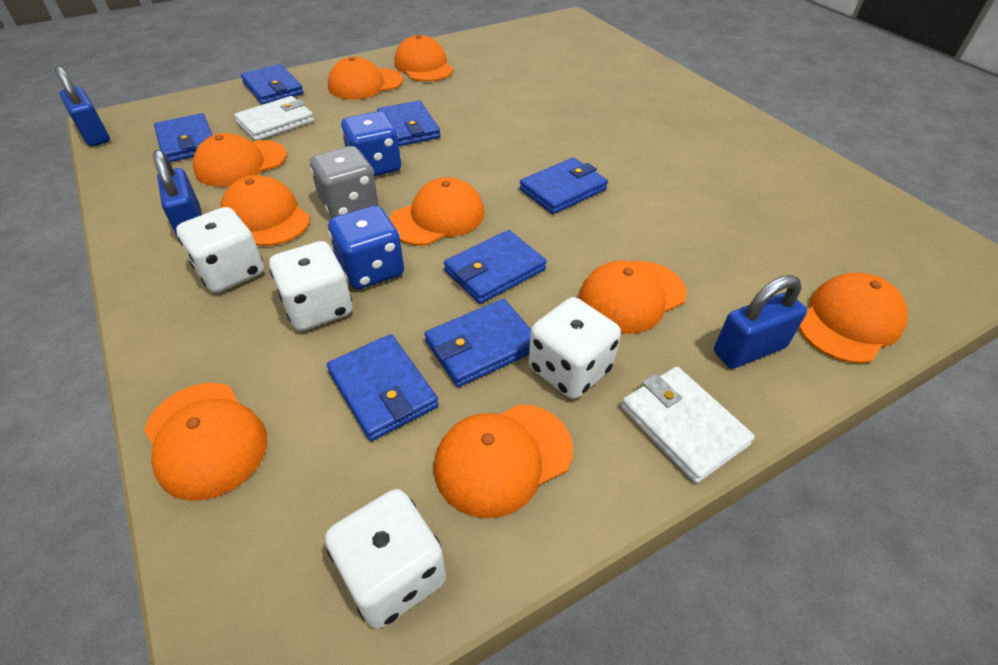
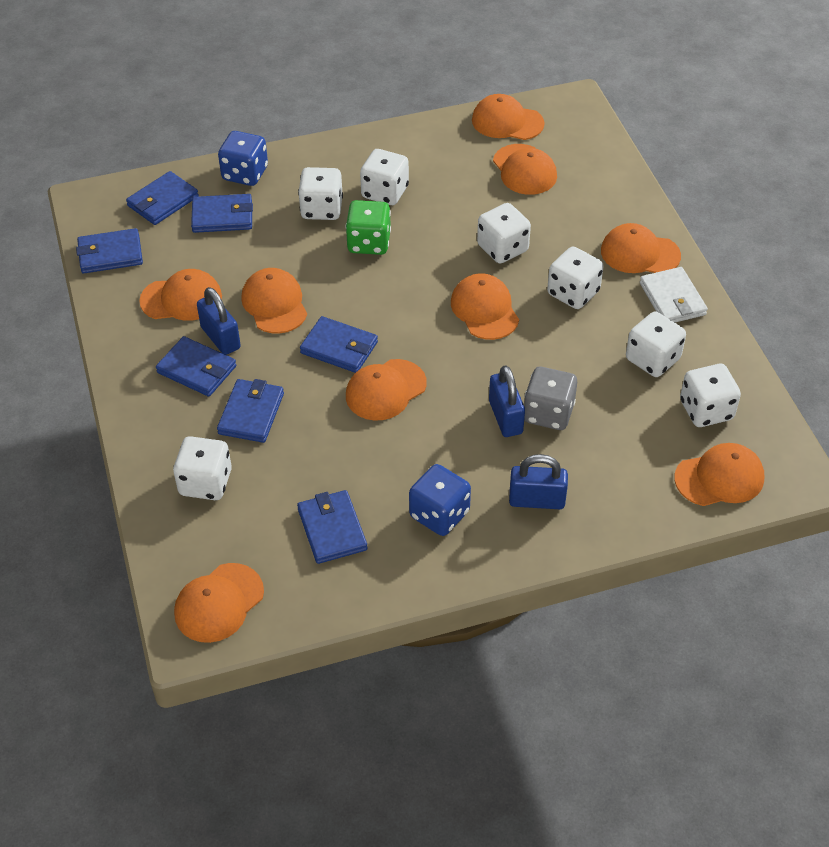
green dice: none = 0 -> [346,200,391,255] = 1
white dice: [176,207,264,293] [269,241,352,331] [325,489,446,629] [529,297,621,399] = 4 -> [173,436,232,500] [298,167,343,220] [360,149,409,205] [477,203,531,263] [547,246,604,309] [626,312,686,377] [680,364,741,427] = 7
white wallet: [234,96,314,141] [621,367,755,483] = 2 -> [640,267,708,322] = 1

